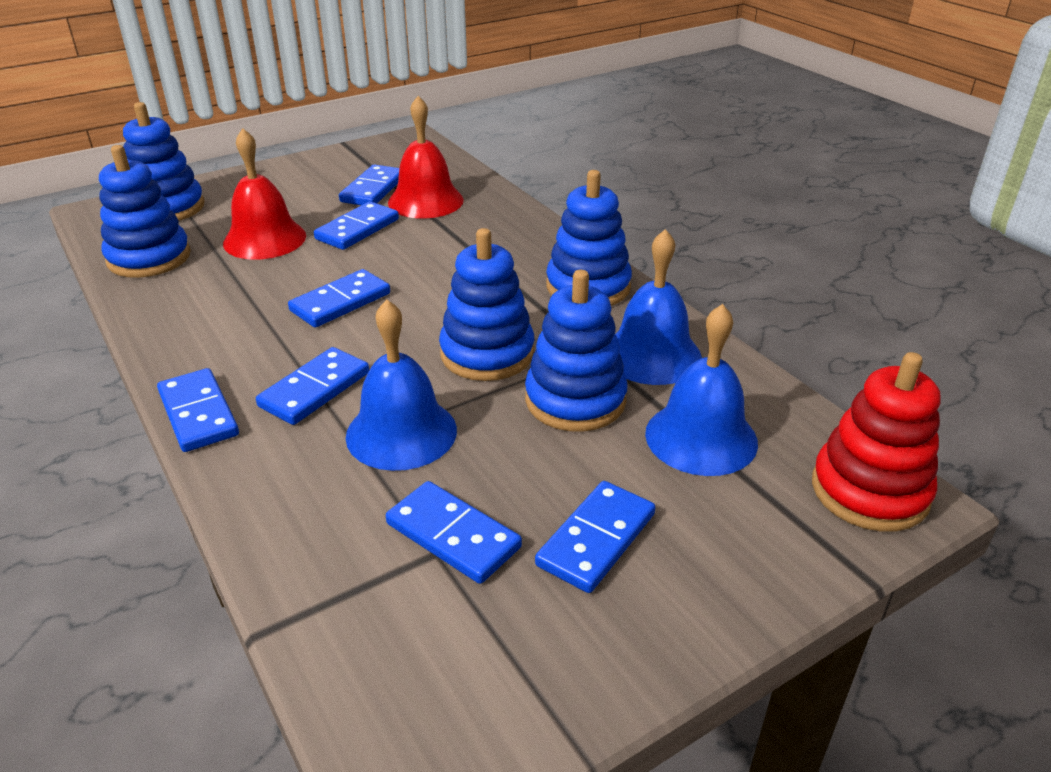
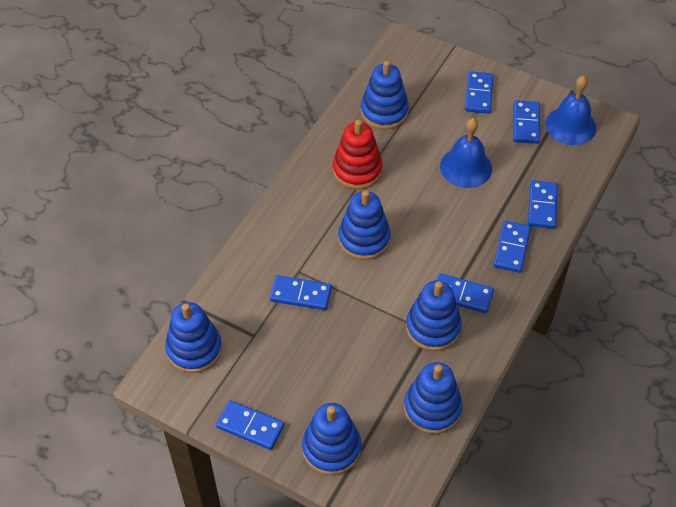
blue bell: [346,300,457,471] [615,229,702,385] [645,304,758,476] = 3 -> [440,118,492,188] [545,75,596,145] = 2
blue stacking toy: [99,145,191,278] [123,102,204,221] [439,228,535,381] [525,270,628,432] [546,170,632,306] = 5 -> [165,302,222,373] [302,403,361,475] [338,190,391,260] [361,60,409,130] [404,362,462,434] [406,280,462,351] = 6
red bell: [223,128,306,260] [388,96,464,219] = 2 -> none = 0

